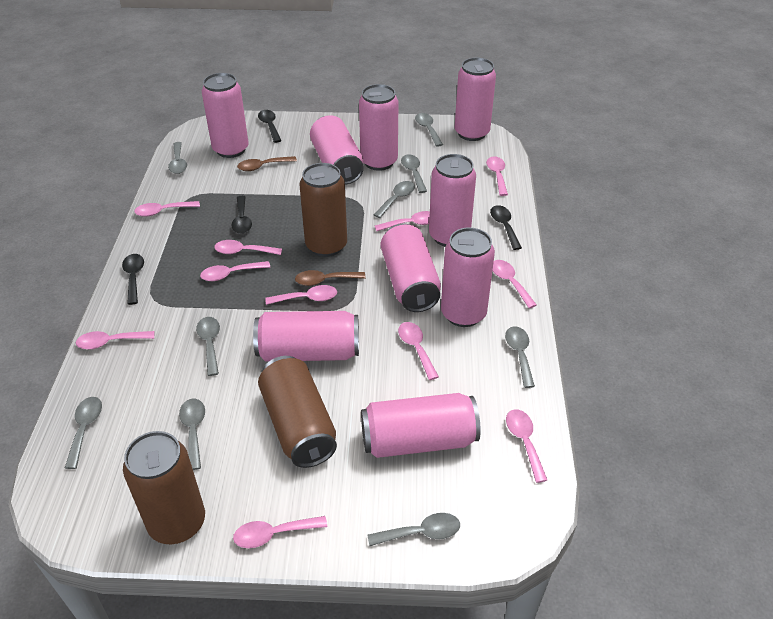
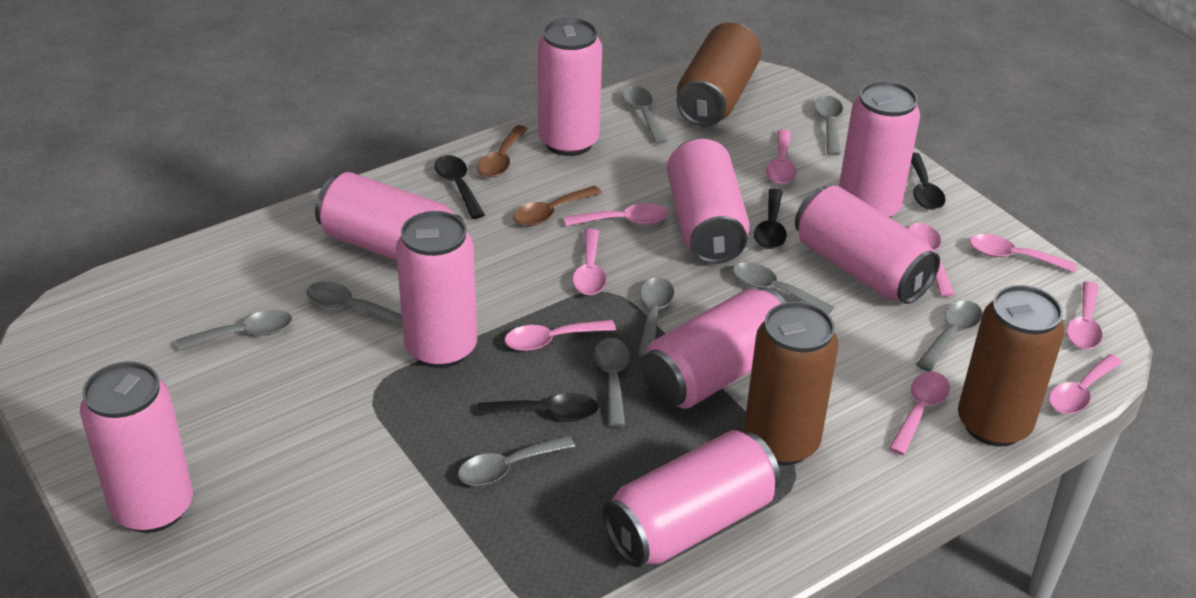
pink spoon: [76,331,154,350] [134,201,200,217] [200,261,270,281] [214,240,282,255] [233,516,327,548] [265,285,337,305] [375,211,430,231] [398,322,439,380] [486,156,508,196] [493,260,537,308] [506,409,547,483] = 11 -> [505,320,616,351] [564,203,668,226] [573,229,607,295] [766,130,797,184] [889,372,950,455] [908,223,955,297] [970,234,1076,272] [1049,354,1122,414] [1067,281,1103,349] = 9

